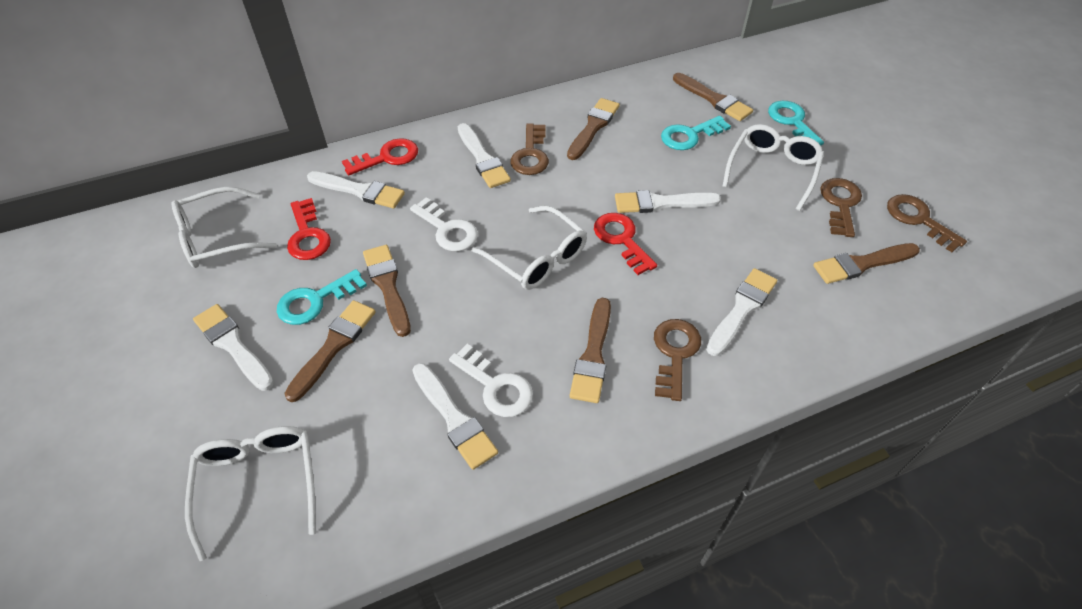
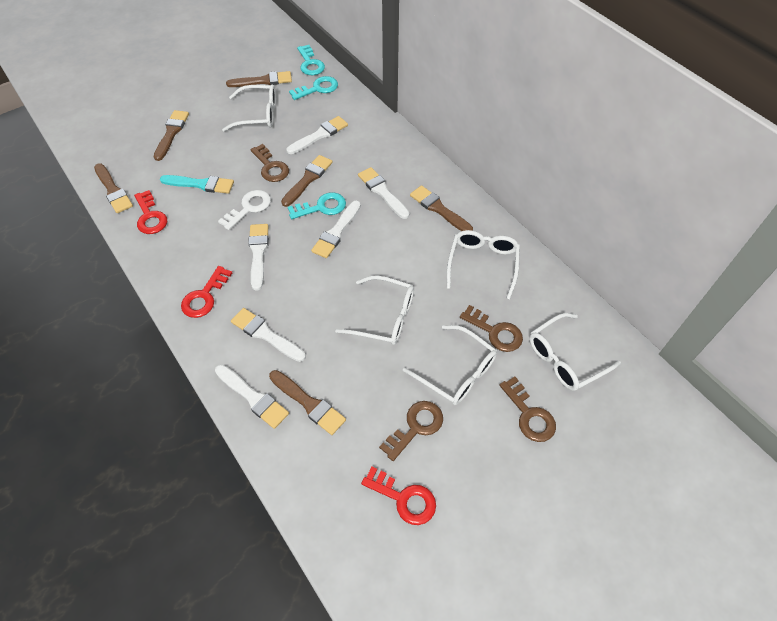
turquoise brush: none = 0 -> [160,175,234,194] = 1
white glasses: [171,187,277,268] [185,426,316,561] [471,206,587,290] [722,124,824,211] = 4 -> [222,84,276,132] [335,275,414,345] [403,325,497,405] [447,230,520,299] [530,313,621,391] = 5
white key: [410,197,478,251] [449,344,533,417] = 2 -> [218,190,271,230] = 1

